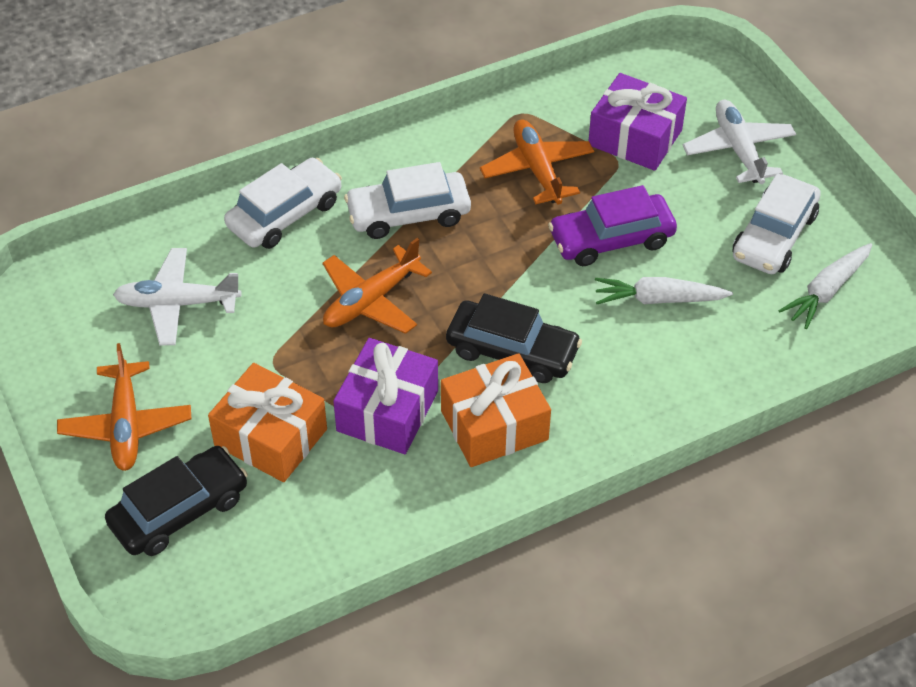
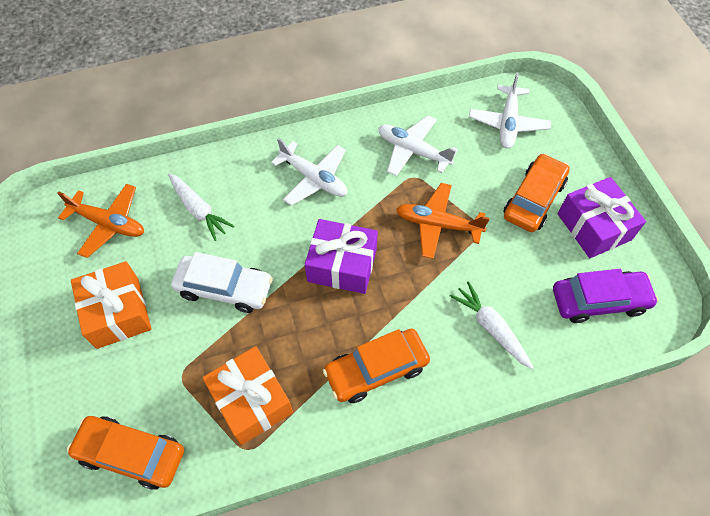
black car: [105,446,248,556] [446,293,582,383] = 2 -> none = 0
orange car: none = 0 -> [67,416,184,490] [323,329,430,403] [503,153,570,232] = 3
orange plane: [57,343,191,471] [323,238,432,334] [480,119,594,205] = 3 -> [57,184,144,258] [396,183,490,259] = 2
white car: [224,158,342,249] [344,162,471,239] [733,173,821,274] = 3 -> [171,252,273,313] = 1
white plane: [113,248,241,345] [683,100,796,184] = 2 -> [271,138,347,206] [378,115,458,176] [469,72,551,149] = 3

